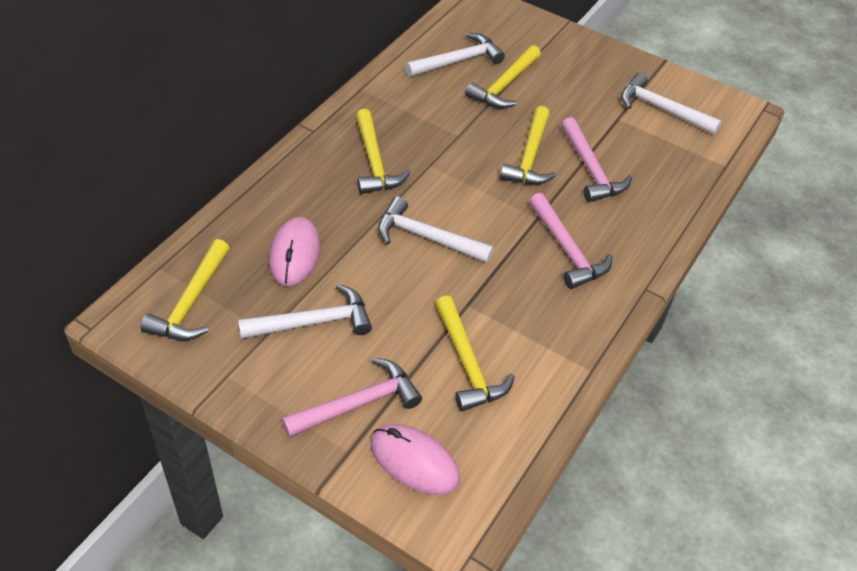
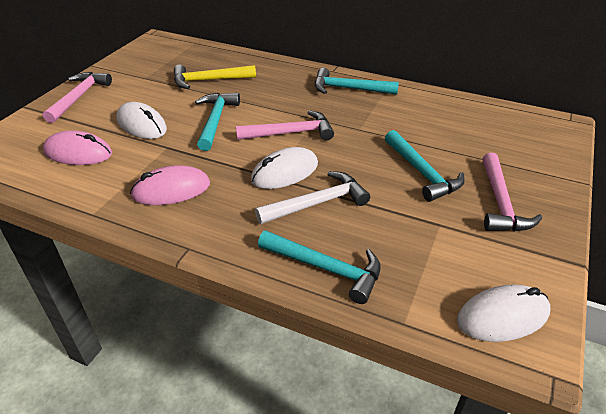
turquoise hammer: none = 0 -> [195,93,240,151] [258,230,381,304] [315,68,399,95] [385,130,465,202] = 4
white hammer: [238,284,372,339] [378,196,494,263] [405,33,505,77] [621,72,721,134] = 4 -> [255,171,370,224] = 1
white mouse: none = 0 -> [116,102,167,139] [251,147,318,189] [457,284,550,342] = 3
yellow hammer: [140,239,230,340] [356,109,411,194] [435,295,515,411] [465,45,541,108] [500,106,556,185] = 5 -> [174,65,256,89] = 1

